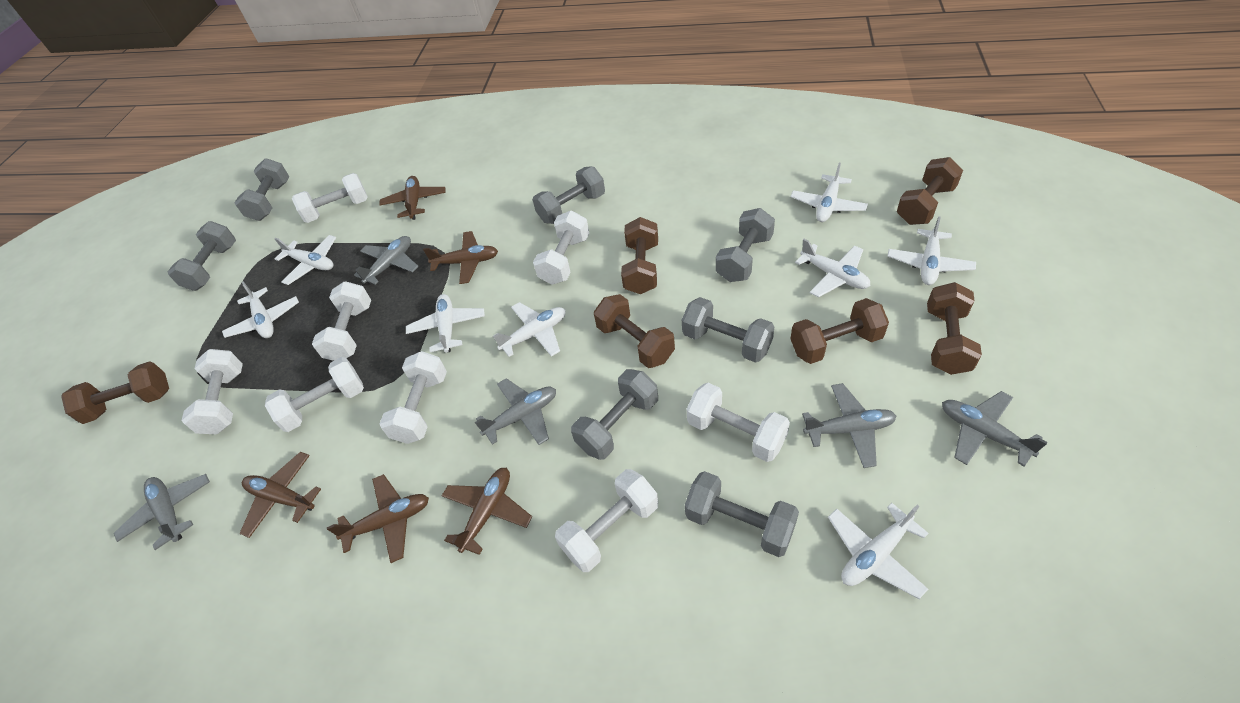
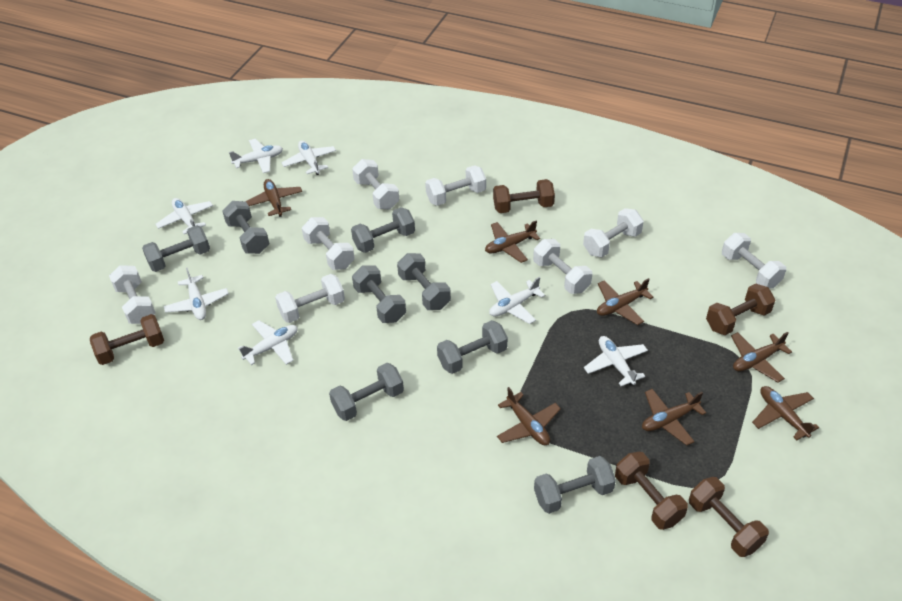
brown dumbbell: [61,361,169,424] [594,294,675,368] [621,217,658,294] [790,298,889,364] [897,157,963,225] [927,282,982,375] = 6 -> [90,314,164,365] [493,179,555,213] [615,452,688,530] [689,477,769,557] [706,284,775,335] = 5
brown plane: [239,452,321,538] [327,474,429,563] [379,176,445,220] [423,231,498,284] [442,468,532,555] = 5 -> [245,179,302,217] [485,221,540,263] [497,387,561,445] [597,278,653,325] [642,389,706,445] [731,332,792,383] [752,386,819,440] = 7
grey dumbbell: [168,221,236,291] [235,158,289,221] [533,166,605,224] [571,369,658,460] [682,297,774,363] [685,471,799,557] [716,208,775,282] = 7 -> [142,225,210,272] [222,201,269,254] [329,363,404,421] [351,207,415,253] [352,265,406,323] [397,253,451,310] [437,320,508,374] [534,456,616,514] = 8
grey plane: [114,474,210,550] [354,236,419,285] [475,378,556,445] [802,383,896,468] [942,391,1048,467] = 5 -> none = 0
white plane: [222,281,299,338] [274,235,336,285] [406,294,485,353] [493,302,565,357] [791,163,868,222] [795,239,870,298] [828,503,929,599] [888,216,976,285] = 8 -> [155,198,213,234] [164,268,229,320] [229,139,283,173] [238,320,298,365] [281,141,336,175] [489,277,545,324] [584,336,648,386] = 7

